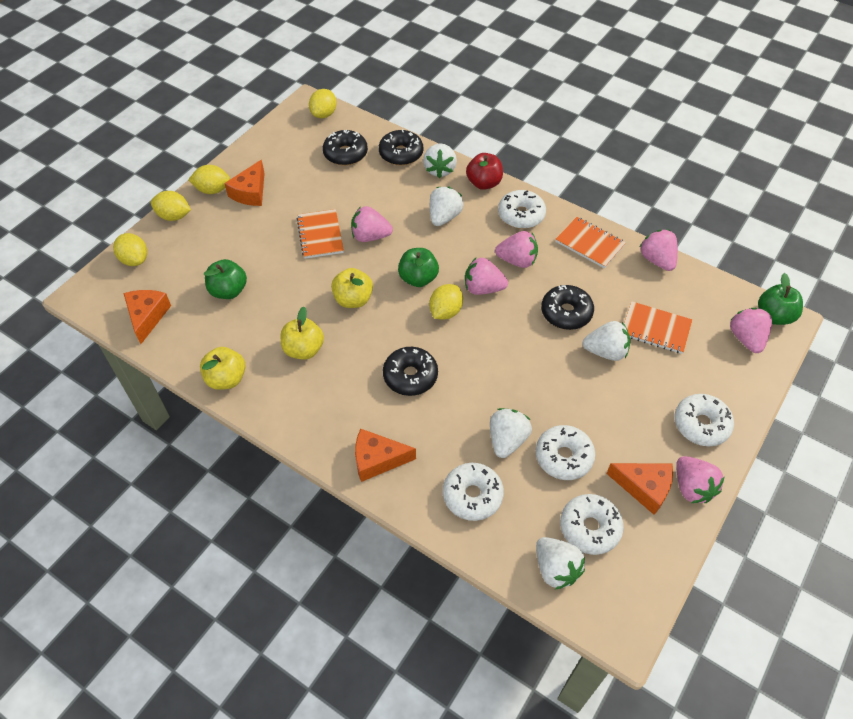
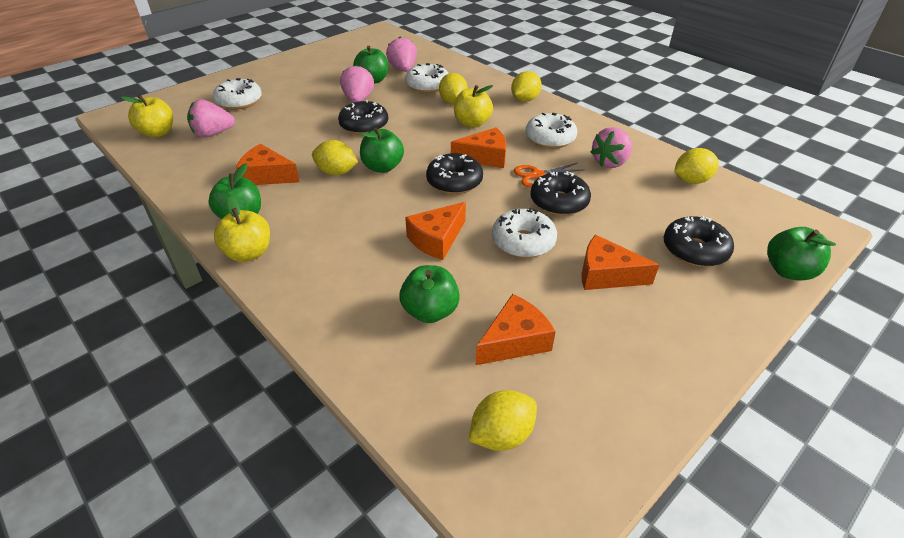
green apple: [204,259,247,299] [398,248,439,287] [758,273,803,325] = 3 -> [208,163,261,219] [353,46,388,84] [360,128,404,173] [399,265,460,323] [767,227,836,281] = 5
orange cheese: [123,290,171,344] [224,160,265,206] [355,429,416,482] [606,463,673,515] = 4 -> [236,144,300,185] [405,202,466,260] [451,127,506,168] [476,294,556,365] [582,235,659,290] = 5
orange notebook: [297,209,344,259] [556,217,626,268] [624,301,692,354] = 3 -> none = 0
orange scissors: none = 0 -> [514,163,584,187] = 1
pink strawberry: [351,206,393,242] [465,258,508,295] [495,231,538,268] [640,230,678,271] [676,456,725,503] [730,308,772,353] = 6 -> [187,99,235,138] [340,64,374,103] [386,37,417,72] [591,127,632,168] = 4
red apple: [466,153,503,190] = 1 -> none = 0
white donut: [443,463,504,521] [498,190,546,229] [535,425,595,480] [560,494,624,555] [674,394,734,446] = 5 -> [213,78,262,110] [405,63,449,93] [492,208,557,258] [525,113,577,149] = 4
white strawberry: [423,143,457,178] [430,187,464,226] [490,408,532,458] [536,537,585,590] [582,321,631,361] = 5 -> none = 0

